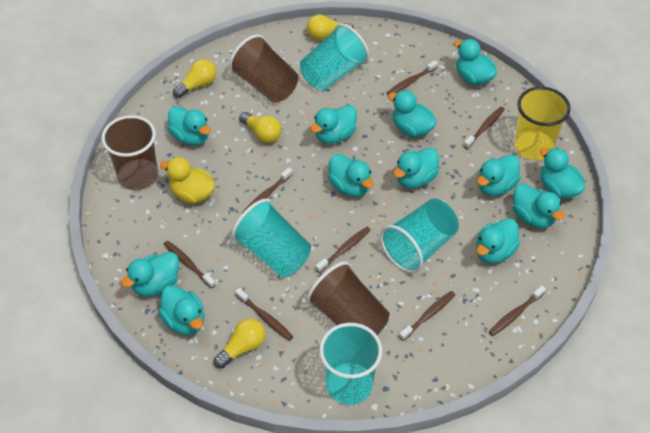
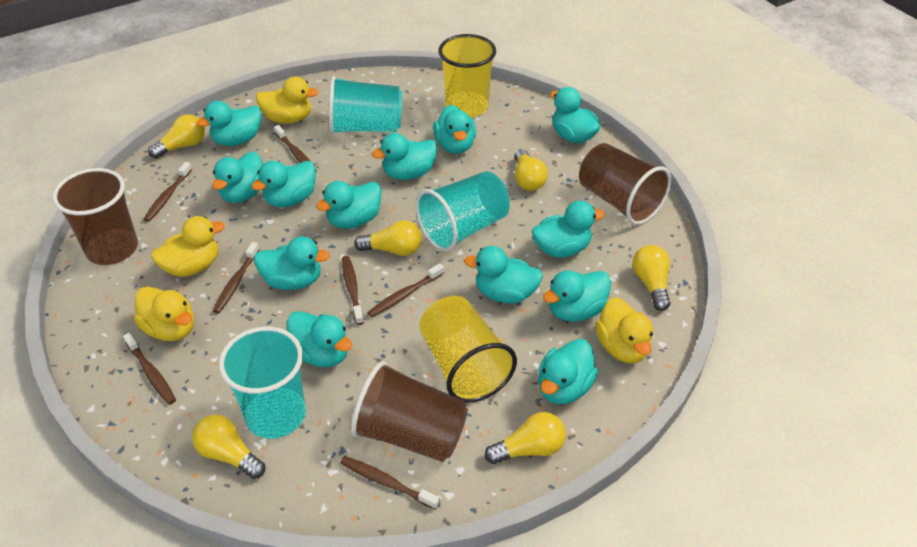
brown toothbrush: [164,241,216,289] [235,288,293,341] [242,167,293,213] [315,227,371,273] [387,60,438,95] [399,291,455,341] [464,107,505,149] [489,286,546,336] = 8 -> [123,333,176,405] [143,162,192,222] [213,242,260,314] [274,125,317,172] [340,456,439,509] [342,256,364,325] [367,263,444,317] = 7
turquoise cup: [231,199,311,277] [300,23,369,91] [319,323,382,405] [380,199,459,273] = 4 -> [219,327,306,439] [329,76,402,134] [416,171,510,251] = 3
turquoise duck: [121,252,179,296] [158,285,204,335] [168,106,211,145] [310,105,357,144] [328,154,374,197] [388,90,437,137] [393,147,439,188] [454,39,497,85] [476,218,520,264] [477,154,520,196] [513,184,564,228] [540,148,585,199] = 12 -> [196,101,262,146] [212,152,263,203] [251,161,316,207] [254,236,330,290] [286,311,352,367] [316,181,382,229] [372,133,438,180] [433,105,476,154] [464,246,543,304] [532,201,605,258] [538,339,598,404] [543,270,611,322] [550,87,600,143] = 13
yellow cup: [514,87,571,160] = 1 -> [419,296,517,403] [439,34,496,118] = 2
yellow duck: [160,157,215,204] = 1 -> [134,286,194,341] [151,216,225,277] [256,76,319,124] [595,297,653,363] = 4
yellow light bulb: [173,59,216,98] [214,318,265,369] [239,112,281,143] [307,15,354,40] = 4 -> [148,114,205,159] [192,415,265,479] [354,220,422,256] [485,412,566,464] [514,149,548,191] [632,245,670,311] = 6

